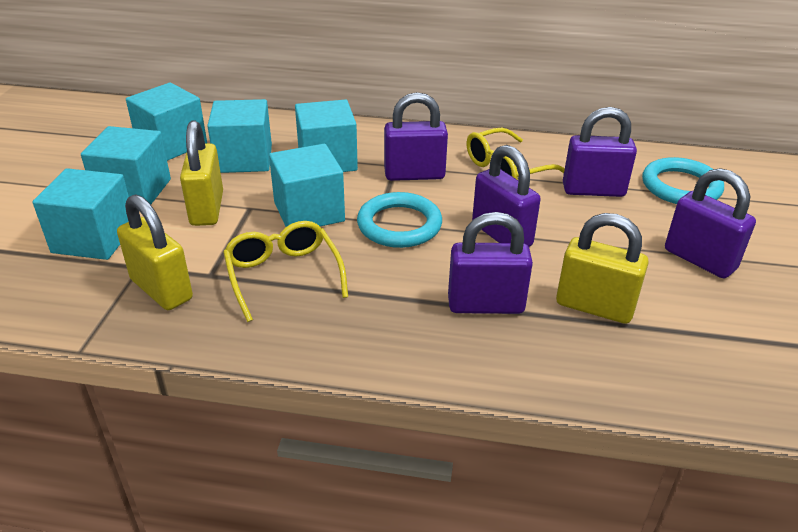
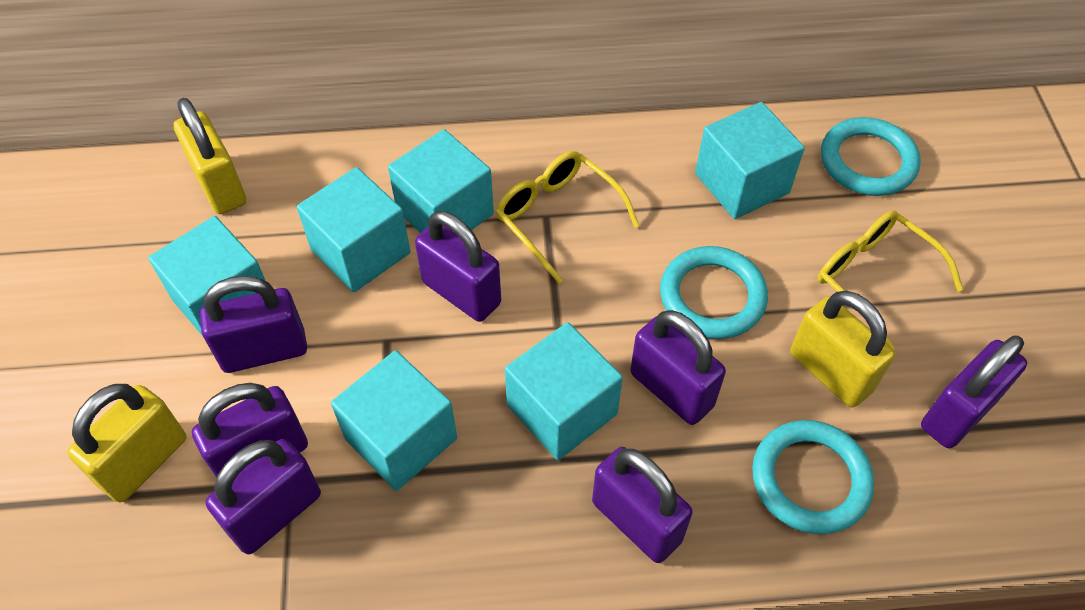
purple padlock: [384,92,448,181] [448,212,533,314] [472,145,541,247] [563,107,637,197] [665,168,756,278] = 5 -> [192,383,308,478] [200,275,307,373] [205,439,321,554] [415,211,501,322] [592,447,693,563] [630,310,726,425] [921,335,1027,448] = 7
turquoise ring: [357,192,442,248] [642,157,724,204] = 2 -> [660,246,768,339] [752,420,874,534] [821,117,921,196] = 3

